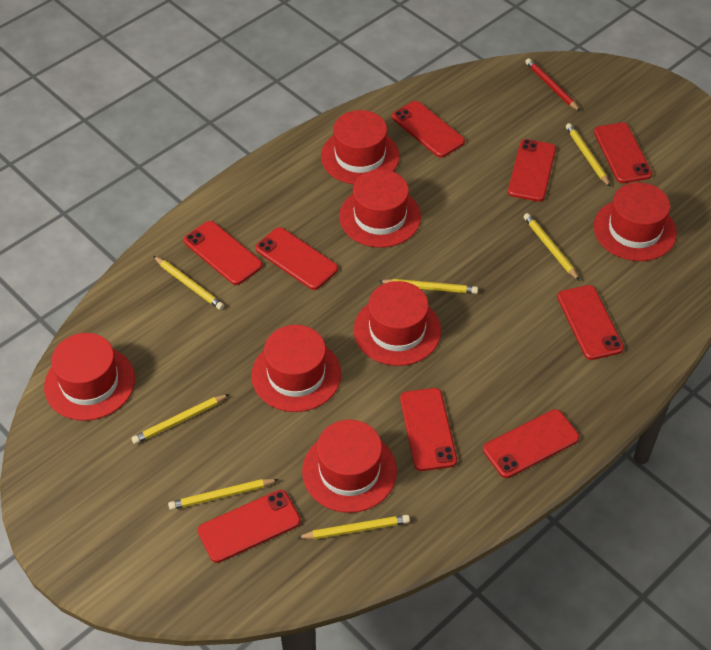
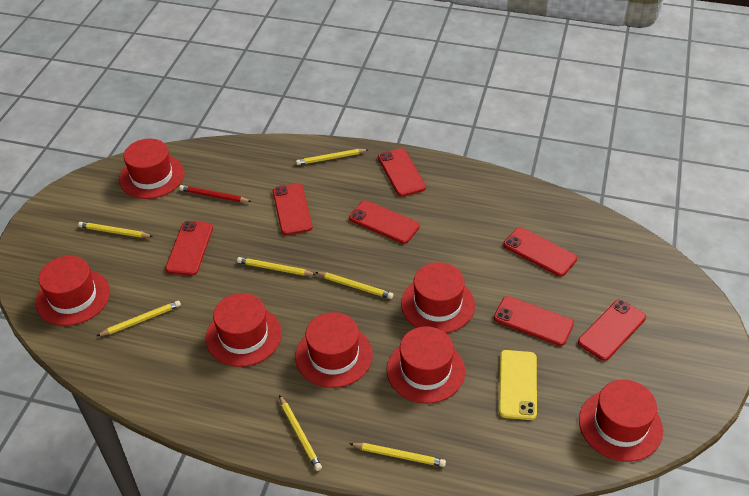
red phone: [184,221,263,285] [198,490,301,563] [255,227,338,290] [392,101,465,158] [400,388,457,471] [483,409,579,478] [508,139,556,202] [557,285,624,360] [594,122,652,183] = 9 -> [165,221,213,276] [273,183,313,235] [349,200,420,244] [378,148,426,197] [494,296,574,346] [503,227,577,277] [578,299,646,361] = 7
yellow phone: none = 0 -> [499,350,537,420] = 1

